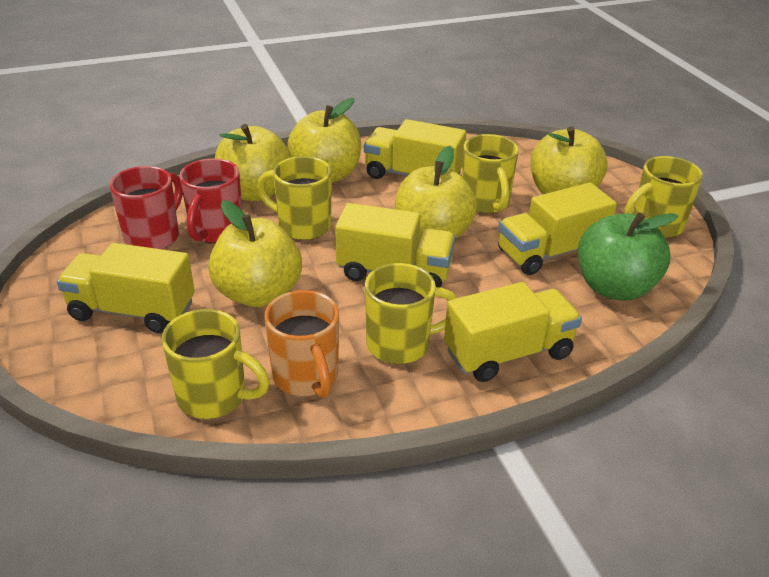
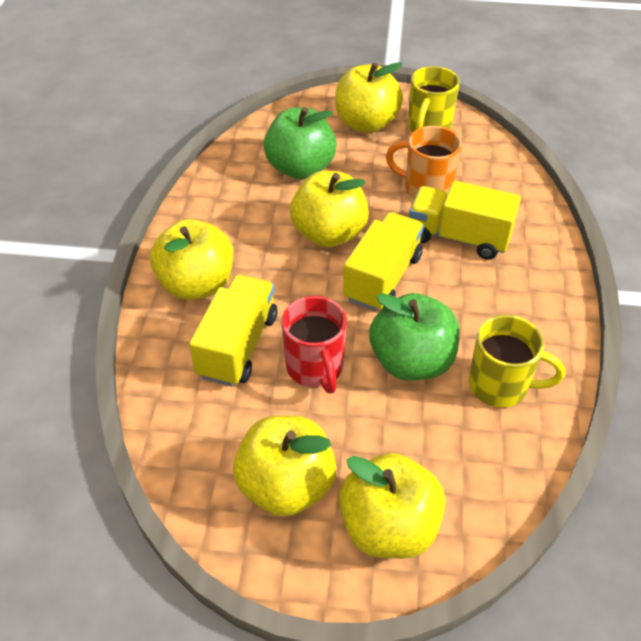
green apple: [578,212,678,301] = 1 -> [264,107,337,179] [369,293,460,381] = 2
red mug: [110,166,183,249] [179,158,242,243] = 2 -> [282,296,347,393] = 1
yellow mug: [162,309,270,419] [257,156,332,240] [365,263,458,364] [462,134,519,214] [625,156,703,238] = 5 -> [408,66,460,132] [469,315,565,408] = 2
yellow truck: [57,243,195,333] [335,203,455,287] [364,119,466,179] [444,282,582,382] [498,183,617,275] = 5 -> [189,274,277,387] [343,212,424,311] [409,180,521,260] = 3

